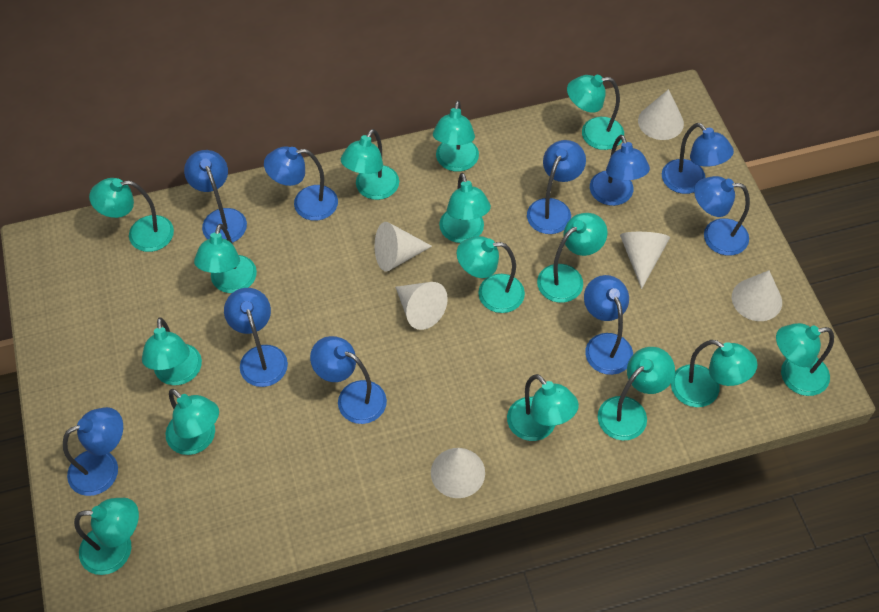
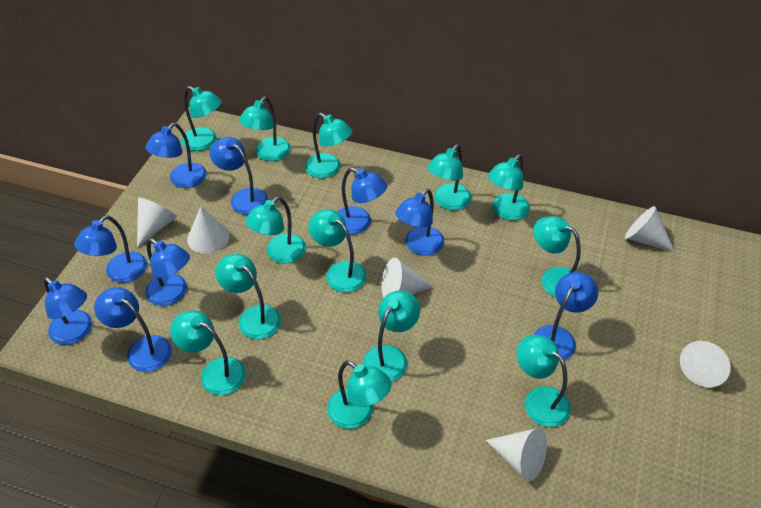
blue lamp: [63,407,123,496] [184,150,247,243] [224,288,288,387] [264,146,338,221] [310,336,387,424] [527,140,586,234] [584,275,633,375] [590,135,650,206] [662,123,734,194] [694,176,750,256] = 10 -> [43,277,92,345] [74,215,147,283] [94,287,172,372] [145,123,207,188] [145,238,190,306] [210,137,268,215] [338,168,387,235] [395,189,444,256] [534,272,598,360] = 9
turquoise lamp: [74,498,139,575] [89,178,174,252] [142,317,202,385] [166,389,219,455] [194,224,257,293] [341,129,399,200] [433,100,479,172] [439,173,491,243] [457,236,525,313] [507,374,579,441] [537,213,607,303] [567,75,624,150] [598,347,675,441] [671,340,758,407] [776,323,834,396] = 15 -> [170,310,246,395] [182,86,222,151] [215,254,281,339] [239,97,291,161] [245,196,306,264] [305,113,352,178] [308,209,367,292] [327,361,392,429] [363,290,420,382] [427,144,472,210] [488,154,530,220] [517,335,571,427] [533,216,581,297] = 13

